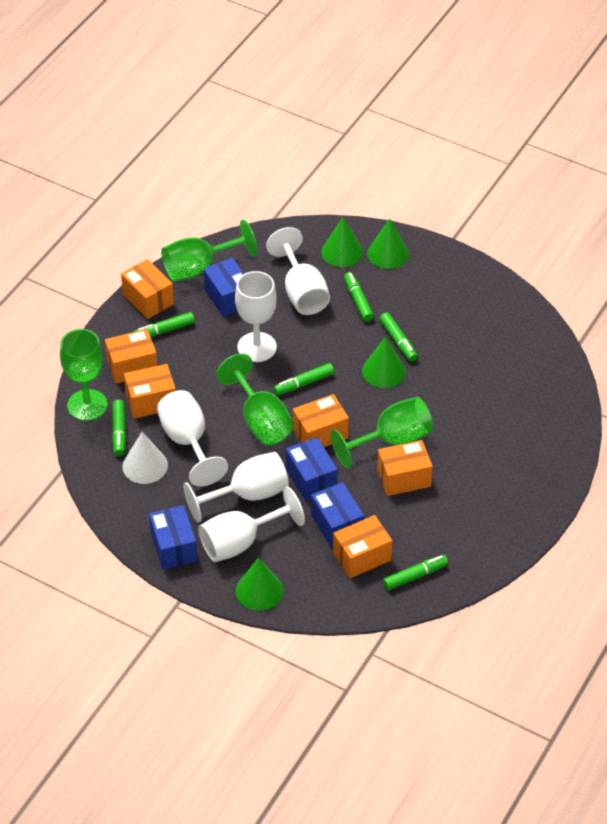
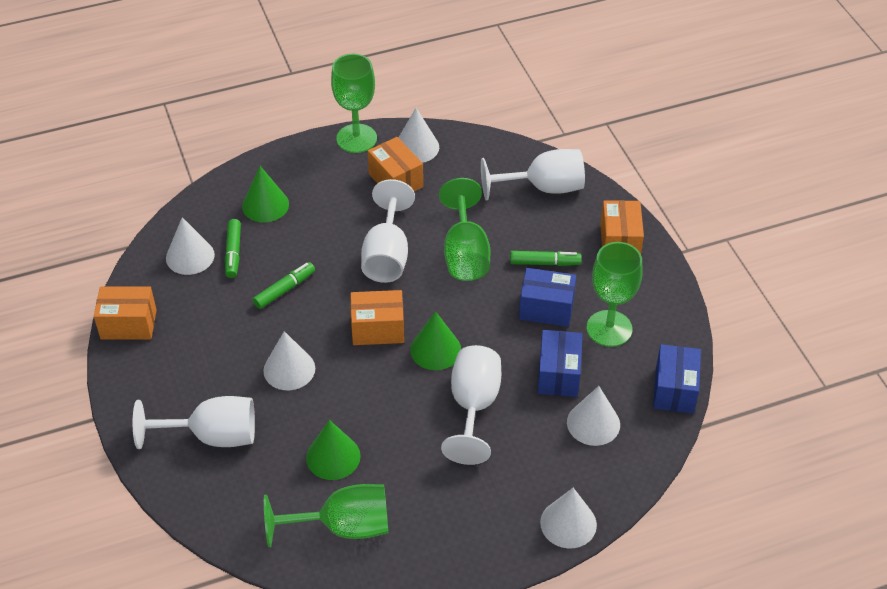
blue box: [149,505,197,570] [203,258,244,317] [286,437,338,501] [311,482,364,548] = 4 -> [519,268,576,327] [537,330,583,397] [653,344,701,414] = 3
green cone: [236,557,283,611] [321,217,363,267] [362,336,406,388] [367,219,409,269] = 4 -> [242,166,289,222] [306,420,361,480] [410,311,461,370] = 3
green marker: [112,400,126,456] [133,312,195,337] [273,363,334,395] [344,272,374,322] [379,313,418,362] [383,555,448,590] = 6 -> [225,219,241,278] [253,262,315,309] [510,251,582,266] = 3
orange box: [105,329,158,384] [121,259,174,319] [124,364,176,419] [293,394,349,447] [333,515,392,578] [377,440,433,496] = 6 -> [94,286,157,340] [350,290,404,345] [368,137,423,191] [600,200,644,254] = 4
white cone: [122,432,168,484] = 1 -> [166,217,215,275] [263,331,315,390] [398,108,439,163] [540,488,597,548] [567,386,620,446] = 5
white goblet: [157,390,228,486] [183,452,289,523] [198,486,305,562] [235,271,277,362] [266,227,330,315] = 5 -> [133,396,255,449] [361,179,415,283] [441,345,501,465] [481,149,585,201] = 4

